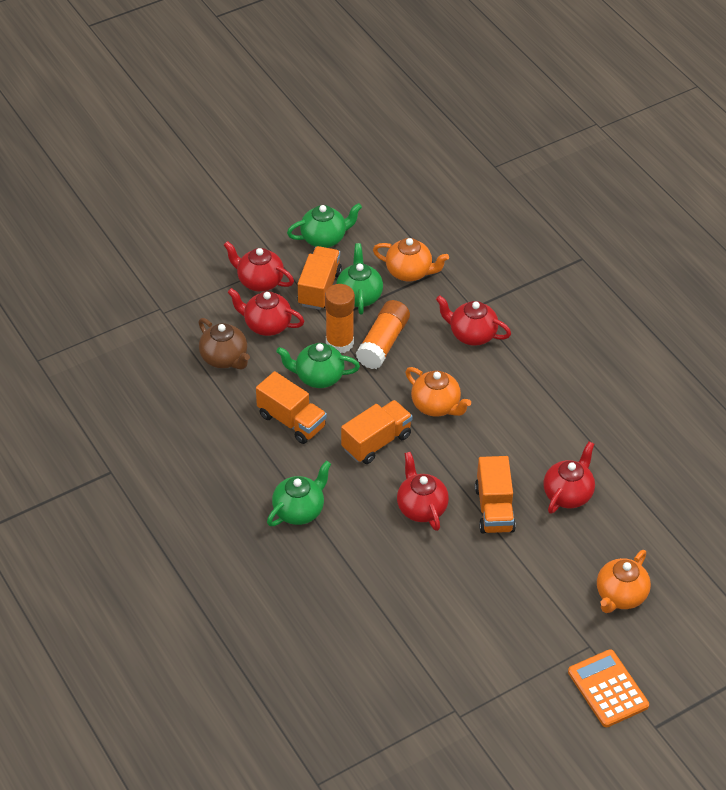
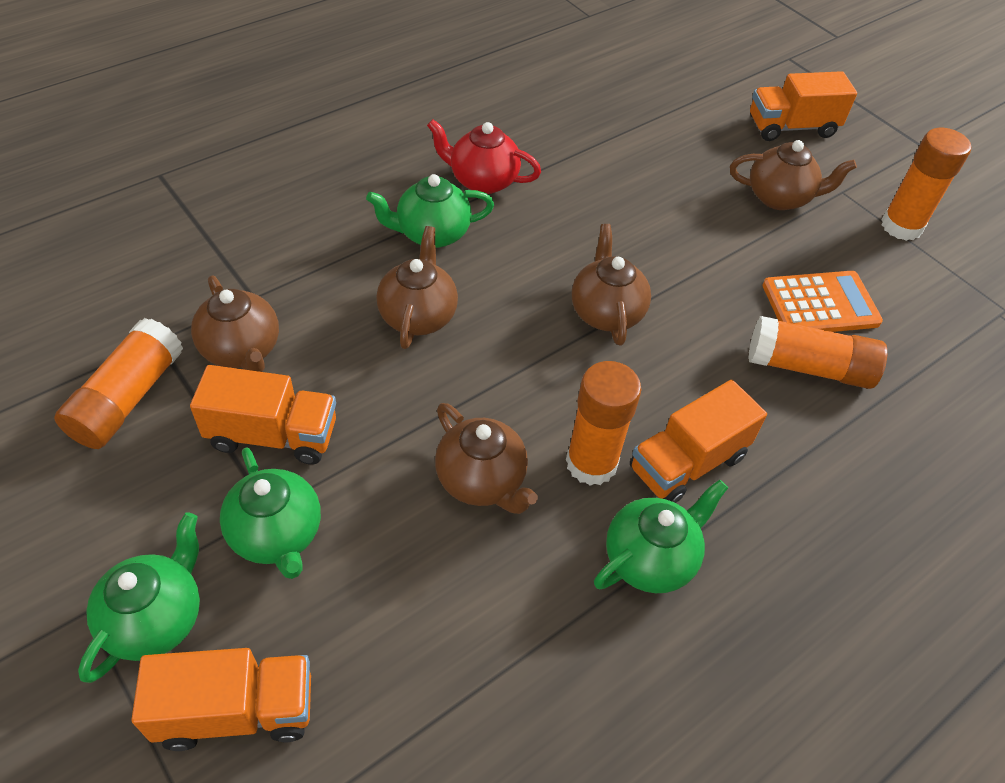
brown teapot: [198,318,250,369] = 1 -> [191,275,279,372] [376,226,458,349] [435,403,538,514] [572,224,651,346] [730,140,857,210] = 5
orange glue stick: [325,284,355,353] [356,300,410,369] = 2 -> [54,318,183,449] [566,361,641,486] [748,316,887,389] [881,128,971,241] = 4
orange teapot: [373,238,449,281] [405,367,471,417] [597,550,651,613] = 3 -> none = 0
red teapot: [224,241,294,292] [228,288,305,336] [397,452,449,531] [436,295,511,346] [543,441,595,514] = 5 -> [427,119,541,194] = 1

